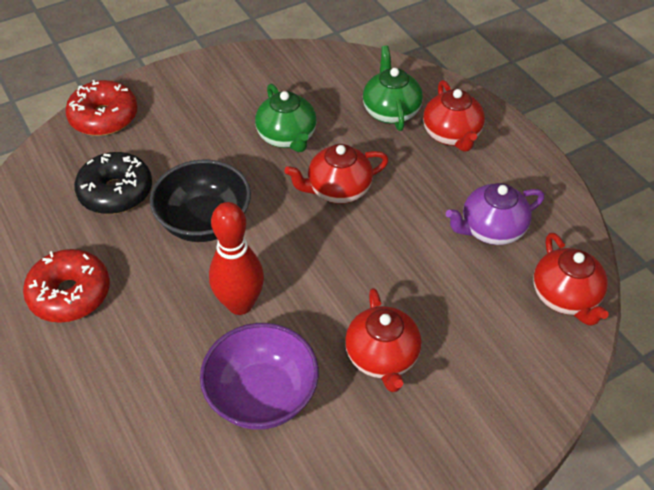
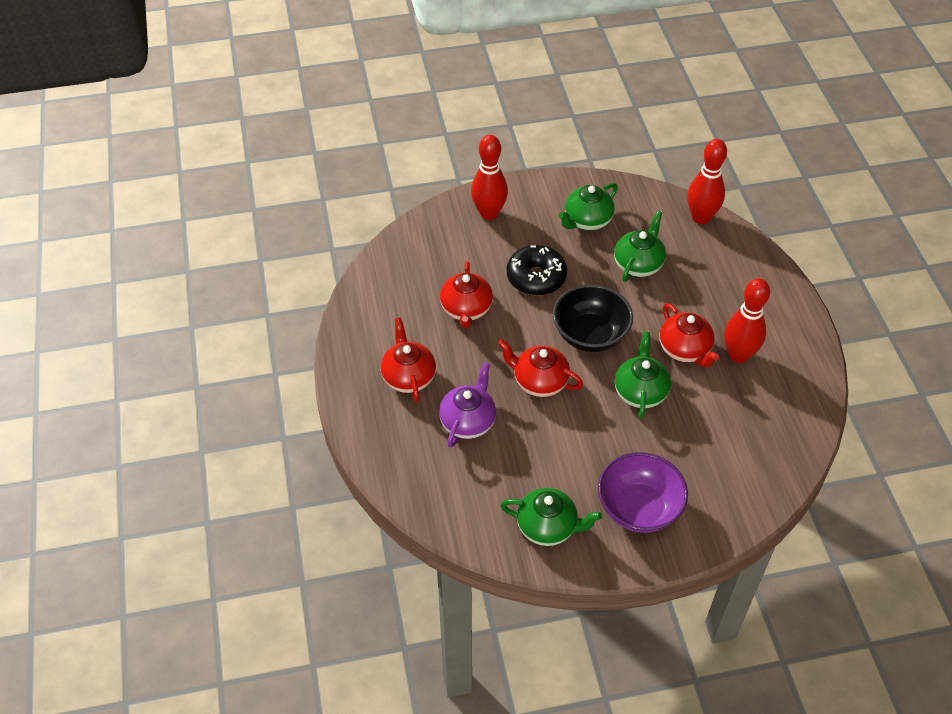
green teapot: [255,83,317,152] [363,45,423,131] = 2 -> [500,488,602,546] [558,183,618,231] [614,211,666,282] [615,332,671,419] = 4
red bowling pin: [209,202,264,315] = 1 -> [471,135,508,220] [687,139,727,224] [724,278,770,363] = 3
red donut: [23,249,110,323] [65,80,138,136] = 2 -> none = 0

